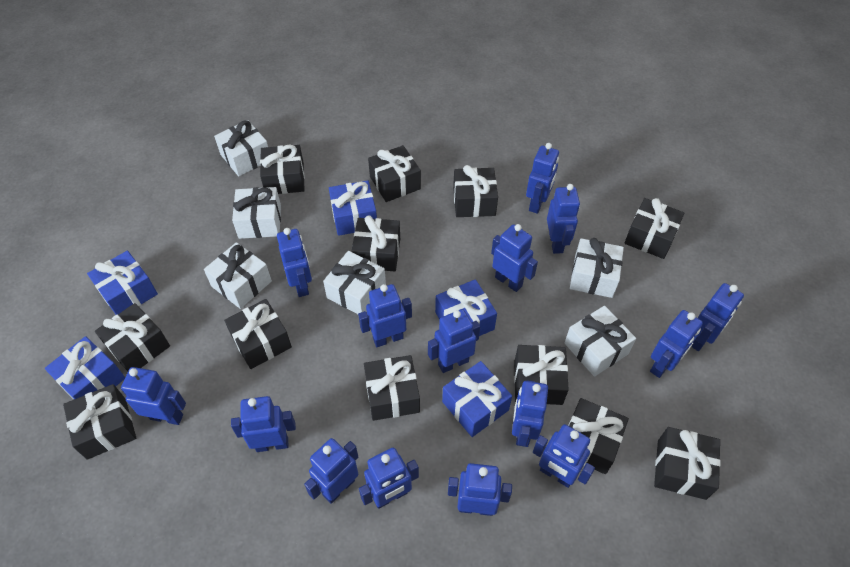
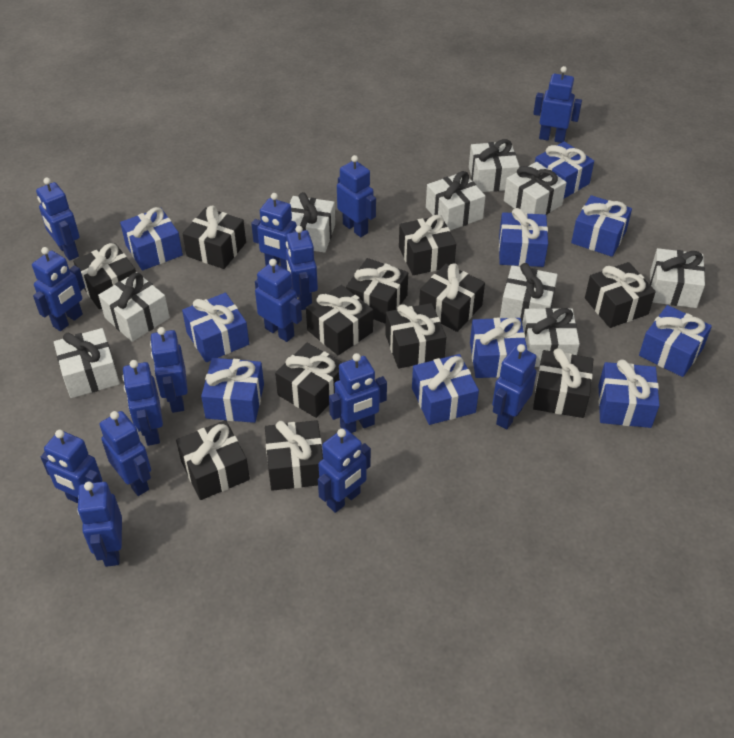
blue gift: [45,336,125,399] [87,251,158,315] [329,180,377,236] [435,279,497,336] [442,361,512,437] = 5 -> [120,207,183,271] [182,293,249,362] [201,358,264,423] [412,354,479,425] [470,318,528,378] [499,208,548,267] [535,141,594,198] [571,195,632,257] [599,359,660,428] [639,305,712,377] = 10
white gift: [204,242,272,309] [214,120,268,176] [232,187,281,239] [323,251,386,314] [565,306,636,377] [570,238,624,298] = 6 -> [54,328,120,398] [98,272,170,342] [289,192,335,253] [426,171,486,230] [469,139,520,192] [500,263,558,322] [504,162,567,215] [522,308,580,367] [650,248,705,308] = 9

